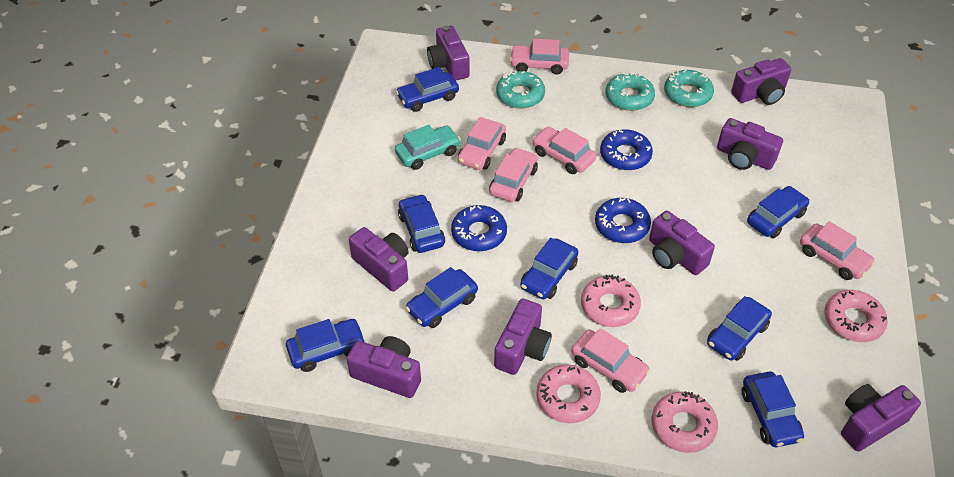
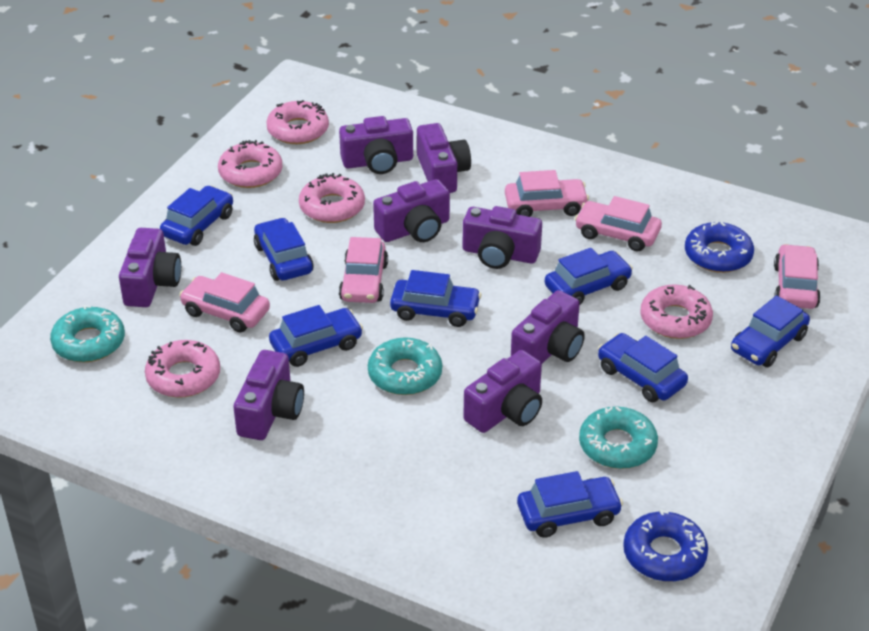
blue donut: [451,205,507,251] [595,198,651,243] [600,129,653,170] = 3 -> [623,509,708,581] [685,222,754,273] = 2
pink car: [458,117,506,170] [489,147,538,202] [510,39,569,75] [532,127,596,174] [571,328,650,393] [800,221,875,280] = 6 -> [179,272,270,333] [339,237,388,303] [505,170,589,217] [575,196,662,251] [774,244,821,309] = 5
pink donut: [536,364,601,423] [581,274,641,327] [652,391,718,453] [824,290,888,342] = 4 -> [145,340,220,398] [218,140,282,188] [266,100,329,144] [299,173,365,223] [640,284,713,339] = 5
turquoise car: [395,125,461,170] = 1 -> none = 0

